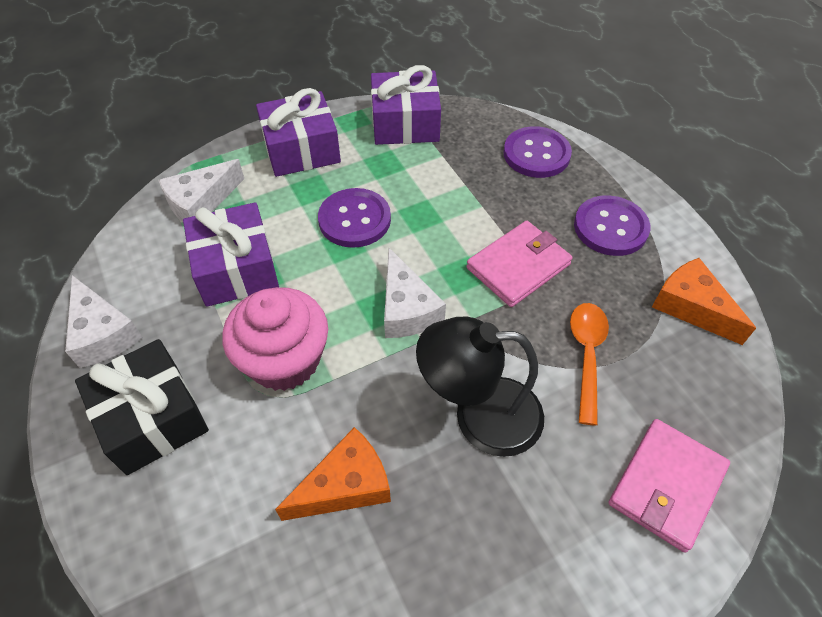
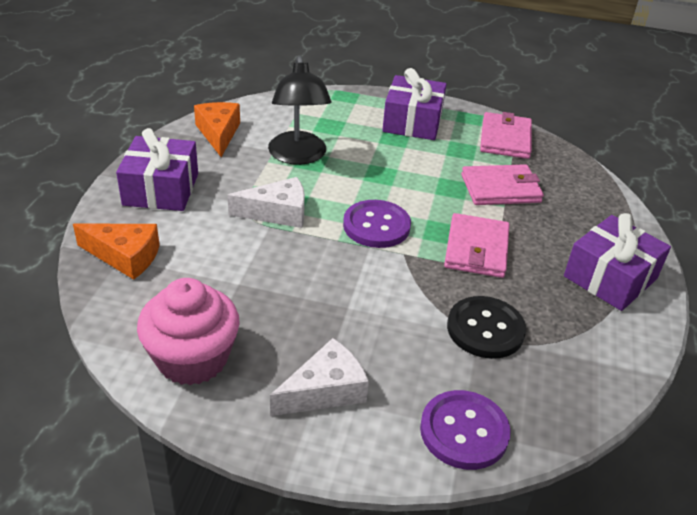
black button: none = 0 -> [447,296,526,359] = 1
black gift: [75,339,209,475] = 1 -> none = 0
orange spoon: [570,303,609,426] = 1 -> none = 0
pink wallet: [466,221,573,307] [608,419,730,553] = 2 -> [444,213,510,278] [461,164,544,205] [480,112,532,159] = 3
purple button: [318,188,391,248] [503,126,572,178] [574,196,650,256] = 3 -> [343,200,411,248] [420,390,511,470] = 2
white cheese: [65,275,143,368] [159,159,244,222] [384,248,446,338] = 3 -> [228,177,305,228] [270,338,369,416] = 2

